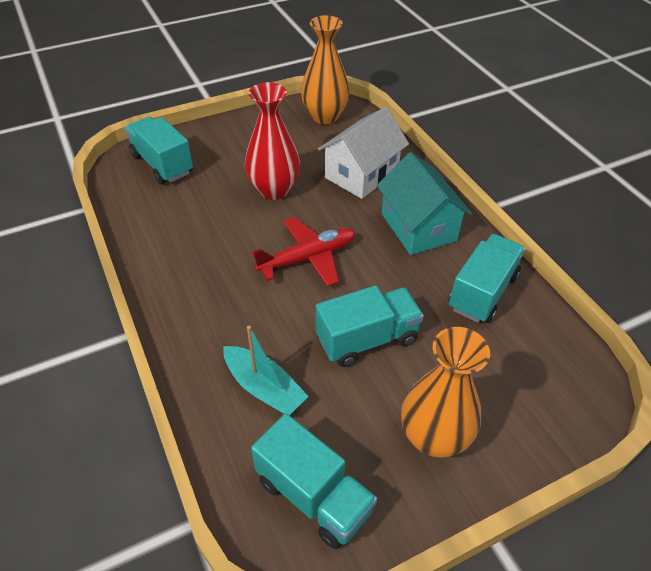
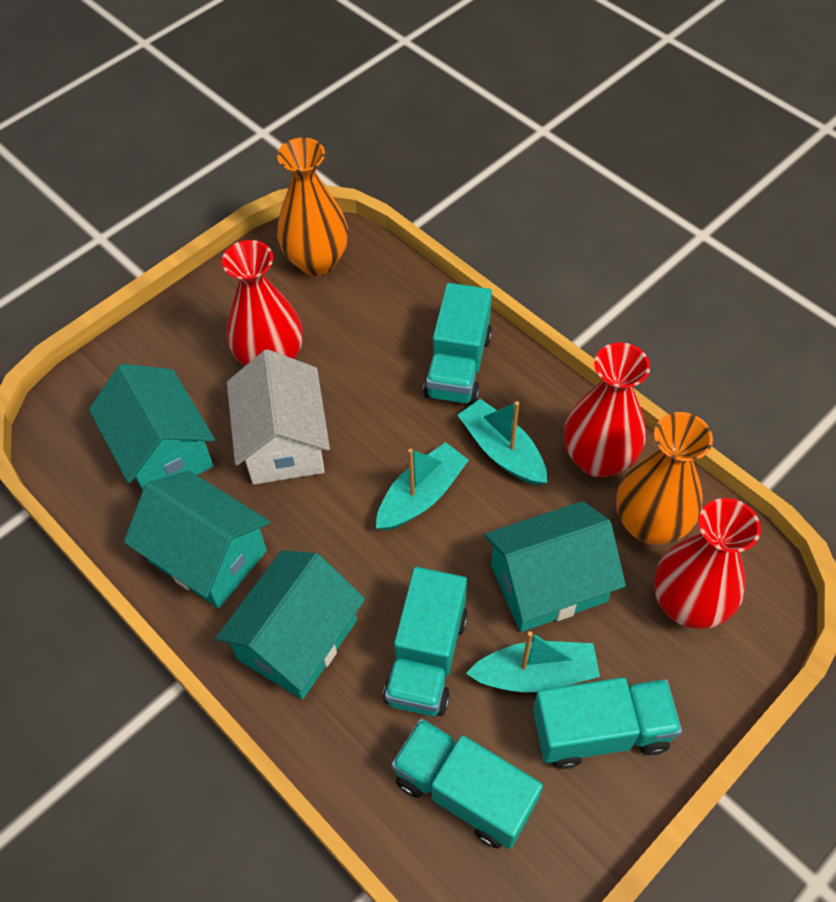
red plane: [251,217,356,287] = 1 -> none = 0
red vase: [245,82,300,200] = 1 -> [222,240,303,366] [564,342,650,478] [654,498,761,629] = 3
turquoise boat: [223,326,309,415] = 1 -> [376,442,469,530] [458,399,547,485] [466,631,600,692] = 3
turquoise house: [377,152,472,255] = 1 -> [89,364,215,491] [124,471,270,609] [216,550,365,699] [484,501,626,632] = 4

